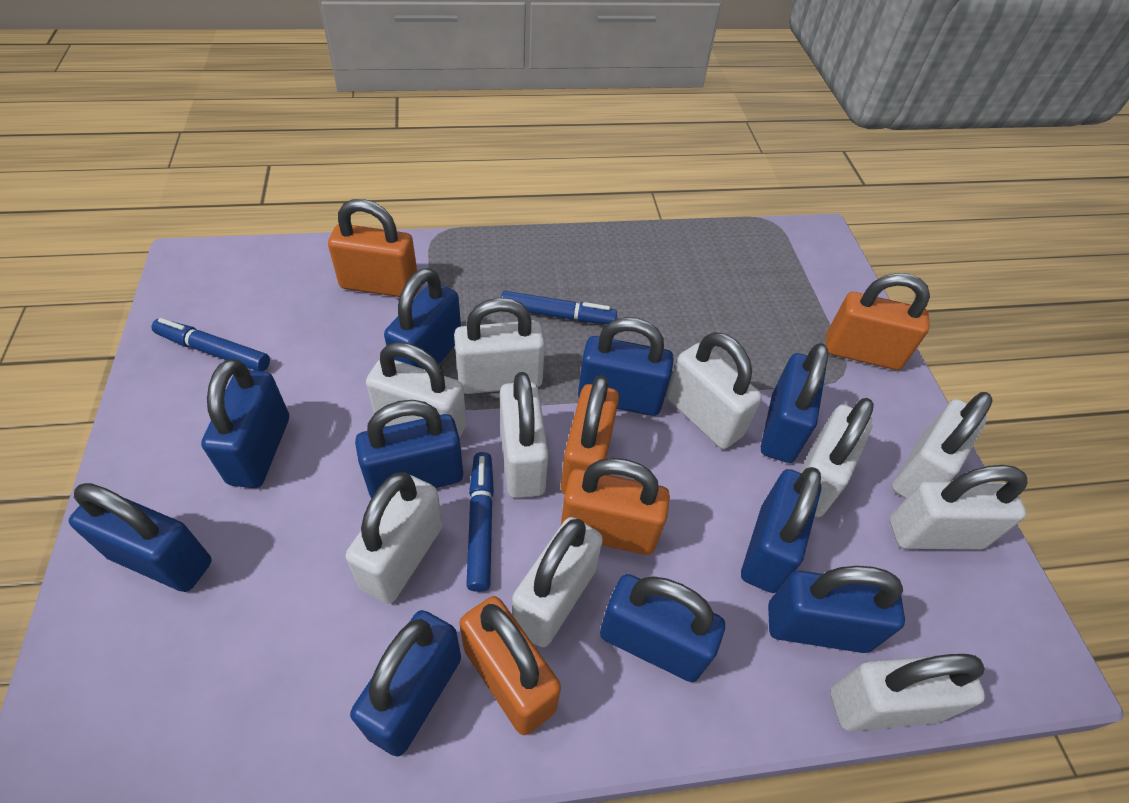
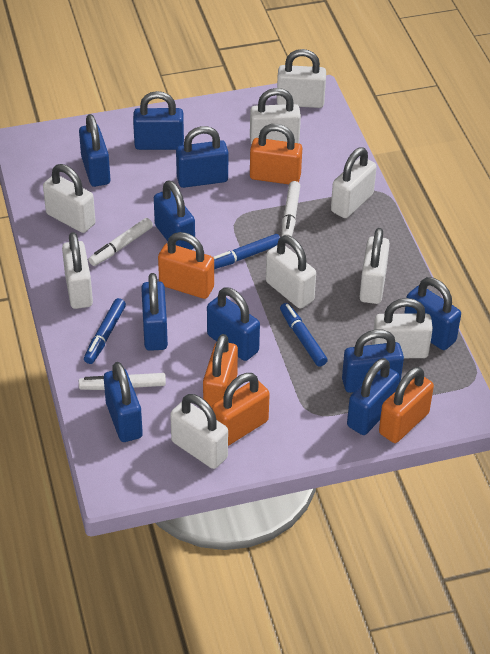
white marker: none = 0 -> [79,373,166,390] [89,218,153,266] [282,181,300,237] = 3
white padlock: [346,472,443,604] [366,342,466,438] [454,298,545,394] [500,372,549,498] [512,517,603,647] [667,332,762,449] [800,398,874,517] [830,654,985,731] [890,465,1028,550] [892,392,993,499] = 10 -> [43,164,96,233] [62,232,93,309] [170,394,228,469] [250,88,301,145] [266,235,316,309] [277,49,326,108] [331,147,377,218] [359,228,390,304] [372,298,433,358] = 9

